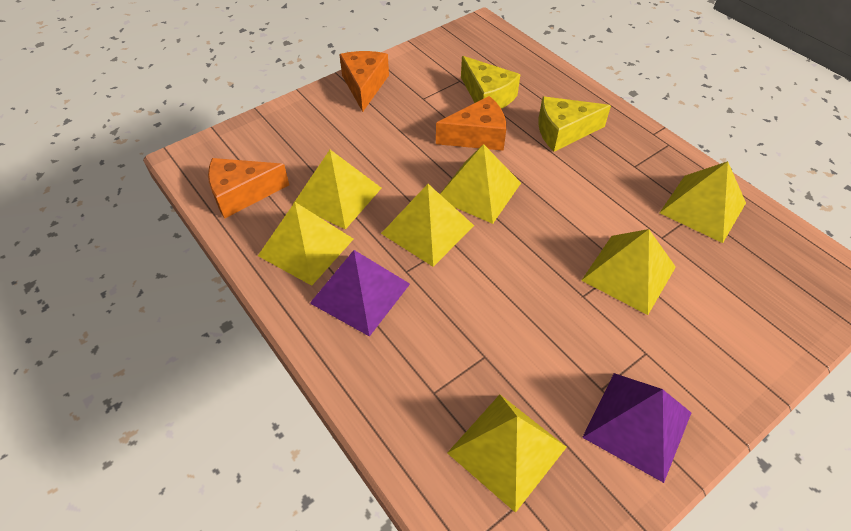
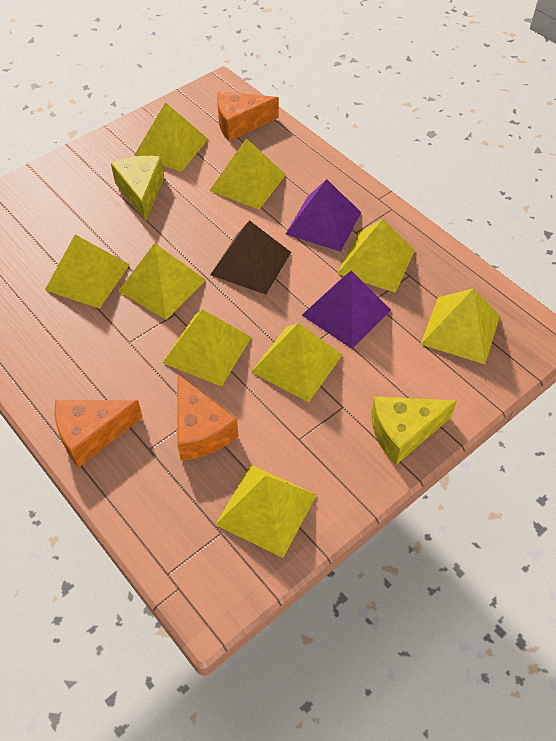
brown pyramid: none = 0 -> [210,220,291,294] = 1
yellow pyramid: [258,202,353,286] [293,150,381,230] [381,184,474,267] [440,144,521,224] [447,395,567,513] [581,229,676,315] [660,161,746,243] = 7 -> [45,234,130,309] [118,243,206,320] [134,102,208,172] [162,309,252,387] [210,138,286,209] [215,465,317,558] [251,323,342,402] [337,219,415,293] [420,288,500,364] = 9

